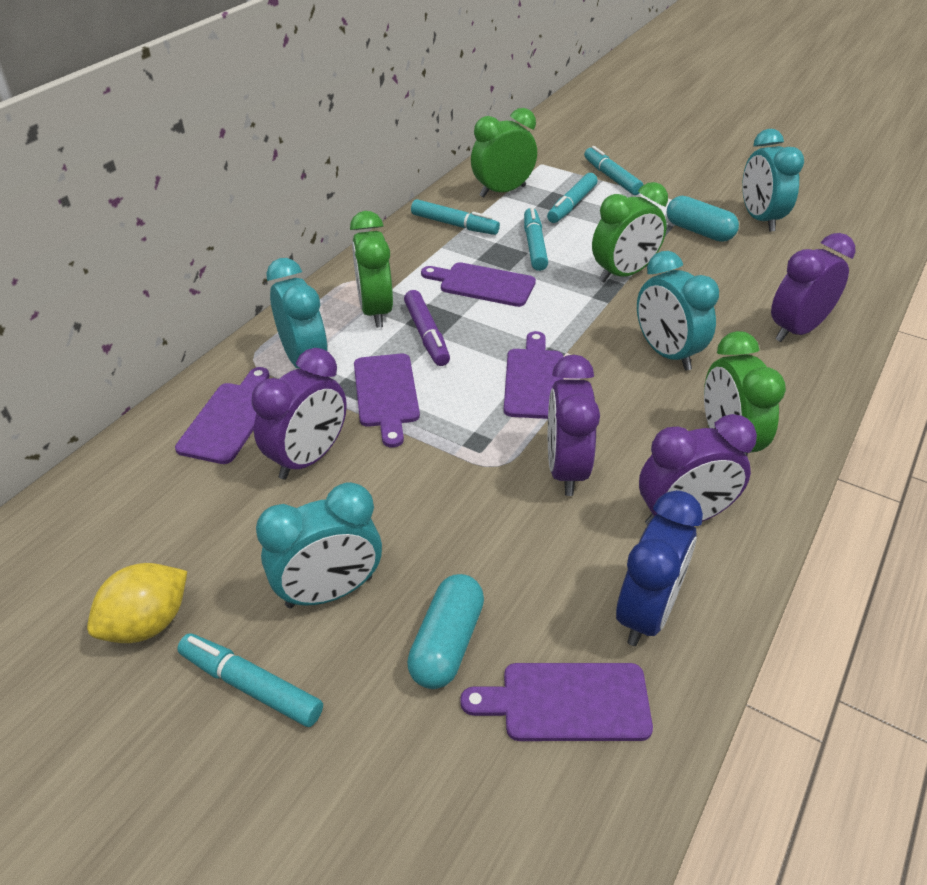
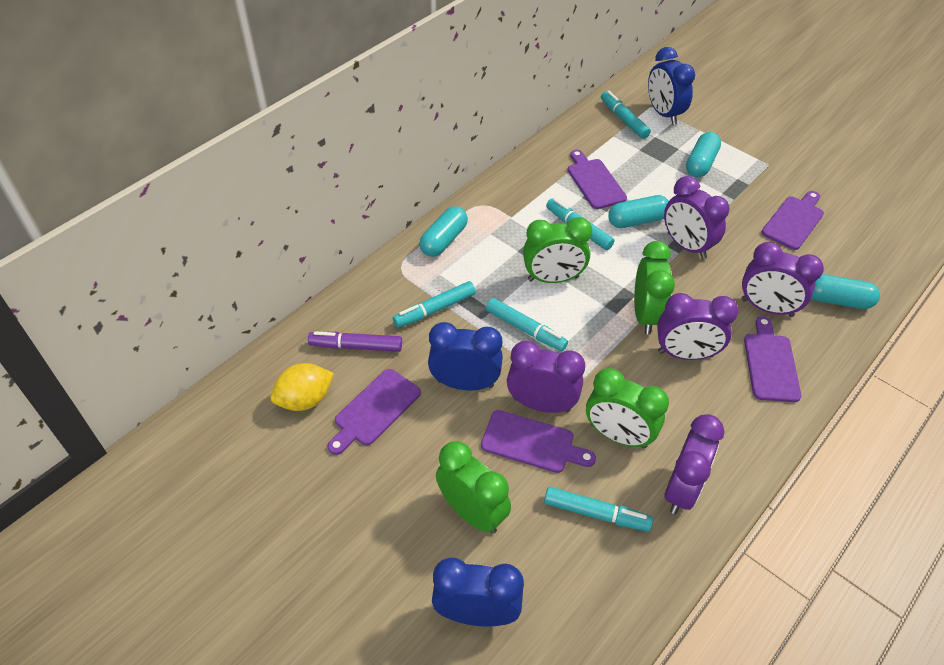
blue clock: [616,490,703,646] = 1 -> [428,322,503,391] [432,557,524,627] [648,47,695,125] = 3
purple clock: [251,348,347,480] [548,355,600,496] [639,414,757,525] [771,233,855,342] = 4 -> [507,341,585,413] [657,293,738,360] [664,176,729,259] [664,414,724,514] [741,242,824,317] = 5
turquoise capsule: [407,574,484,689] [666,196,739,242] = 2 -> [419,206,468,257] [608,195,669,228] [686,132,721,177] [811,274,880,309] = 4
turquoise clock: [256,482,382,608] [266,258,328,369] [637,251,719,371] [742,129,804,232] = 4 -> none = 0

